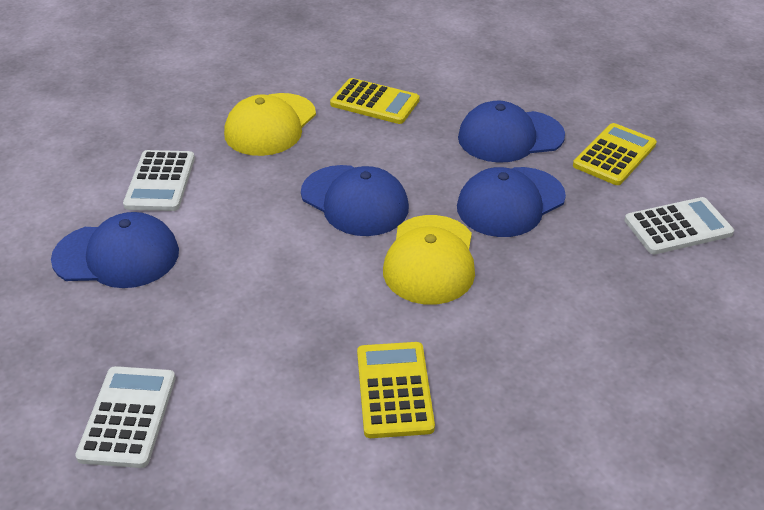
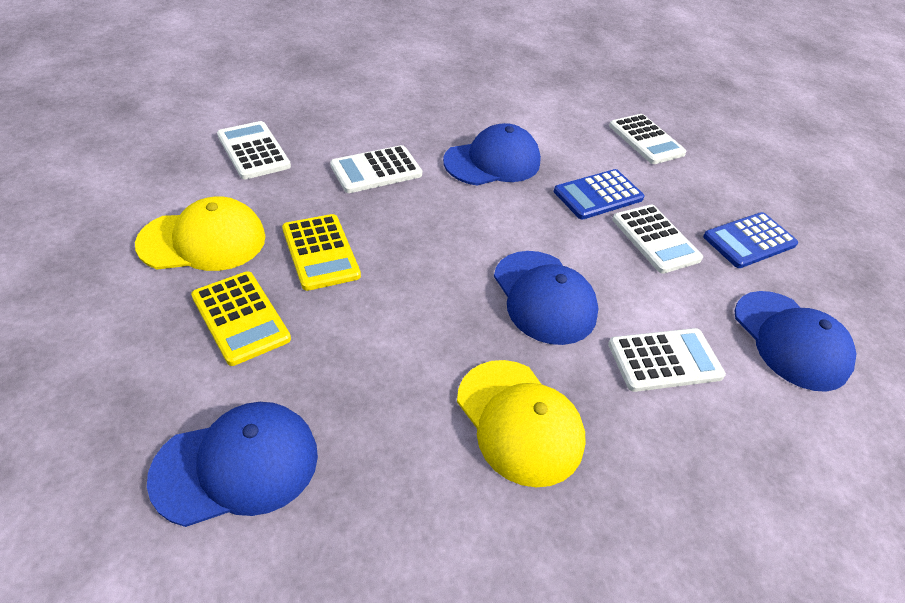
blue calculator: none = 0 -> [554,169,644,220] [703,212,798,268] = 2
white calculator: [75,366,175,468] [123,150,195,211] [624,197,734,254] = 3 -> [217,121,291,179] [330,145,422,193] [608,328,726,392] [609,114,687,164] [612,205,703,274] = 5
yellow calculator: [330,78,420,124] [357,342,435,438] [573,123,657,185] = 3 -> [191,271,291,366] [282,214,361,291] = 2

